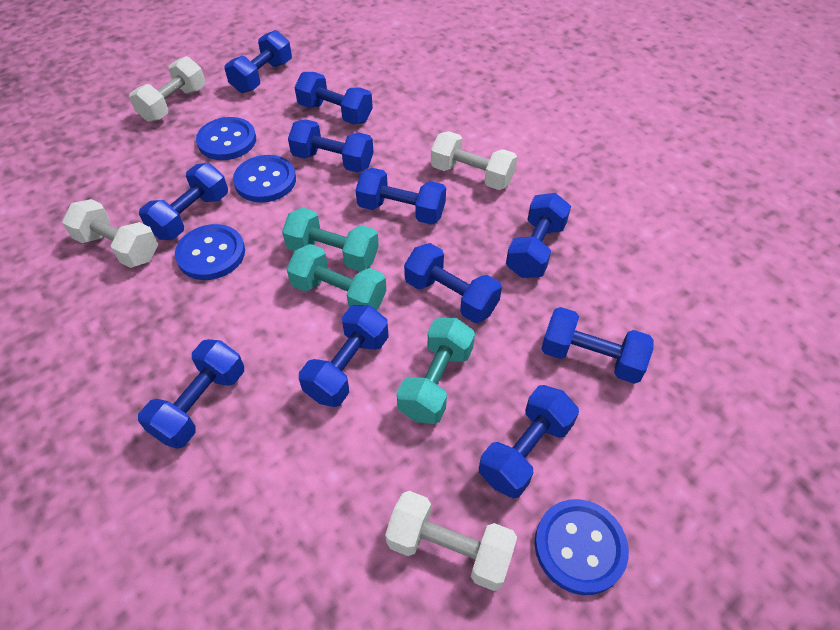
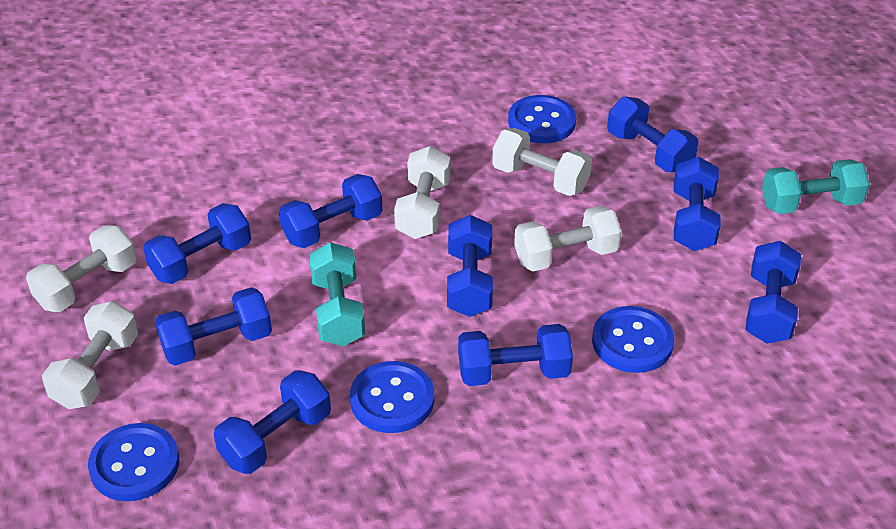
blue dumbbell: [138,339,244,449] [139,163,228,240] [225,30,292,93] [288,119,374,173] [294,72,373,124] [299,305,389,407] [356,168,446,225] [404,243,502,323] [479,385,579,499] [506,193,571,278] [541,307,654,384] = 11 -> [143,203,251,284] [155,287,272,366] [214,370,331,474] [279,174,383,248] [447,215,493,317] [458,324,573,386] [607,96,698,172] [674,157,721,251] [745,241,801,344] = 9
turquoise dumbbell: [282,208,379,271] [287,244,387,310] [397,318,475,424] = 3 -> [309,242,365,346] [762,159,870,214] = 2
white dumbbell: [62,199,158,268] [129,56,205,122] [385,491,517,591] [431,131,517,190] = 4 -> [26,225,137,312] [42,301,138,409] [394,146,450,239] [492,128,592,196] [514,206,622,271] = 5

